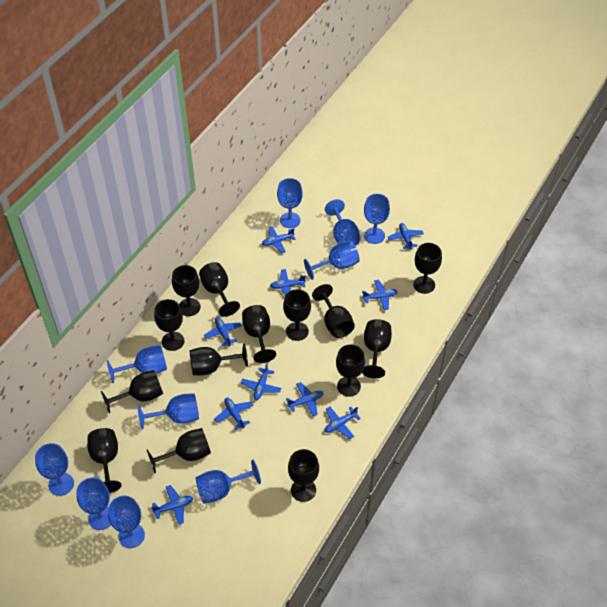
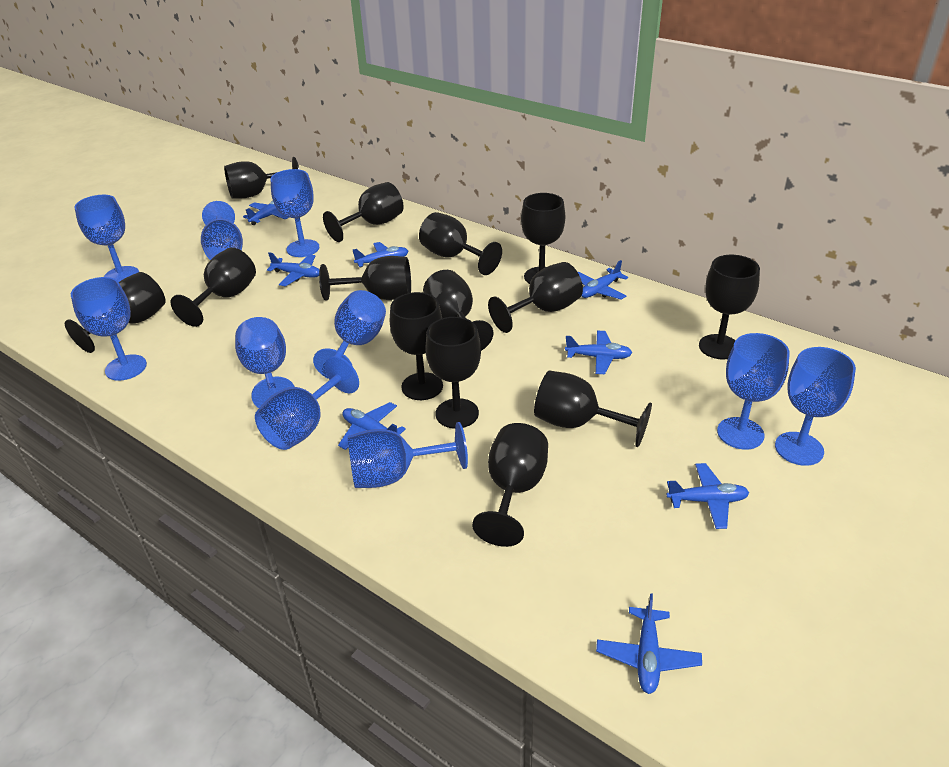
blue plane: [151,485,193,525] [204,317,242,347] [214,398,254,430] [241,363,281,400] [262,226,296,253] [270,269,306,295] [286,382,324,416] [325,407,361,439] [362,280,398,310] [388,223,424,250] = 10 -> [243,200,289,225] [267,252,319,286] [338,402,406,450] [353,242,408,267] [565,331,632,374] [578,260,628,300] [596,593,702,694] [666,463,749,529] = 8

